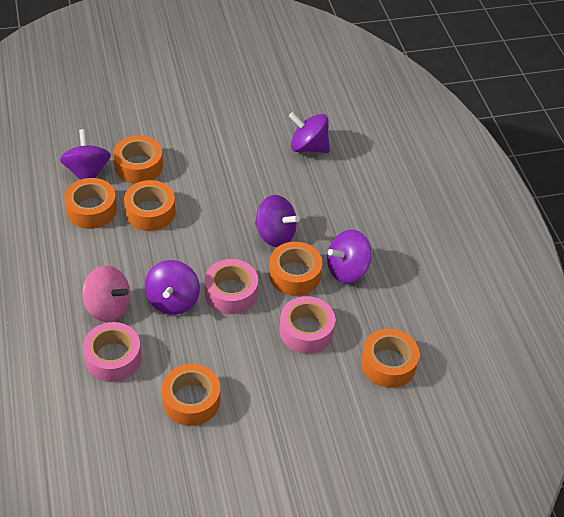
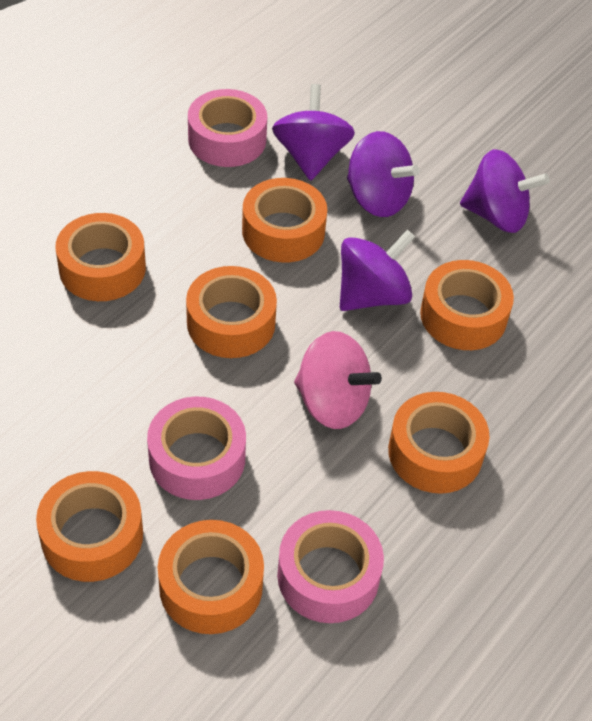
orange tape: [64,178,117,229] [113,136,163,184] [124,180,175,231] [162,364,220,426] [269,242,322,296] [361,329,419,388] = 6 -> [36,471,143,582] [55,213,146,301] [158,520,264,634] [186,266,277,358] [242,178,327,262] [388,392,489,494] [420,260,514,350] = 7
purple spinning top: [60,129,111,180] [145,260,200,315] [255,195,300,247] [289,112,330,153] [327,230,372,283] = 5 -> [272,84,355,181] [340,230,415,311] [347,131,420,217] [460,149,550,233] = 4

